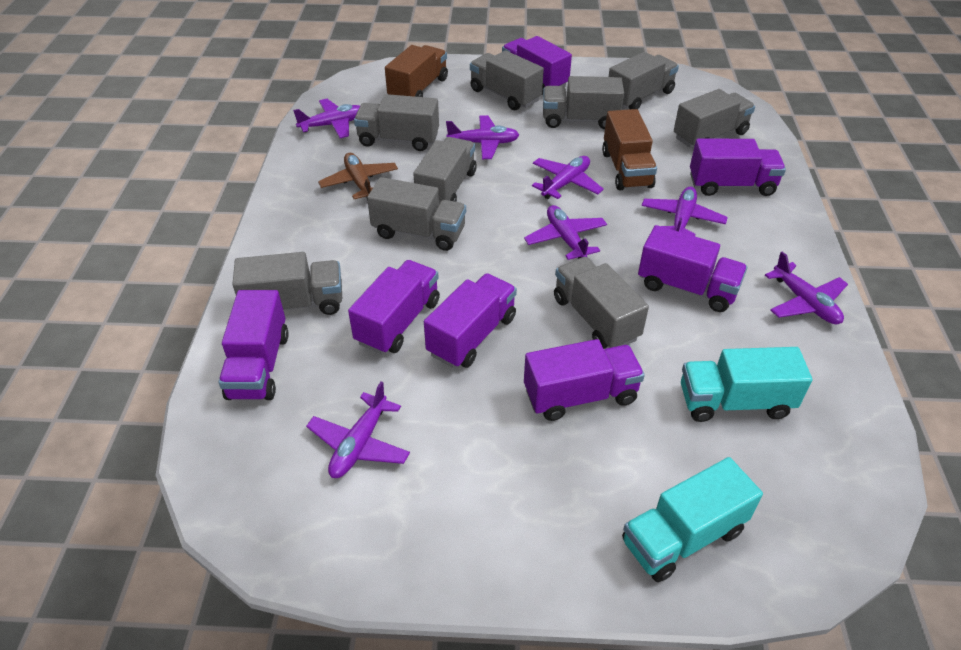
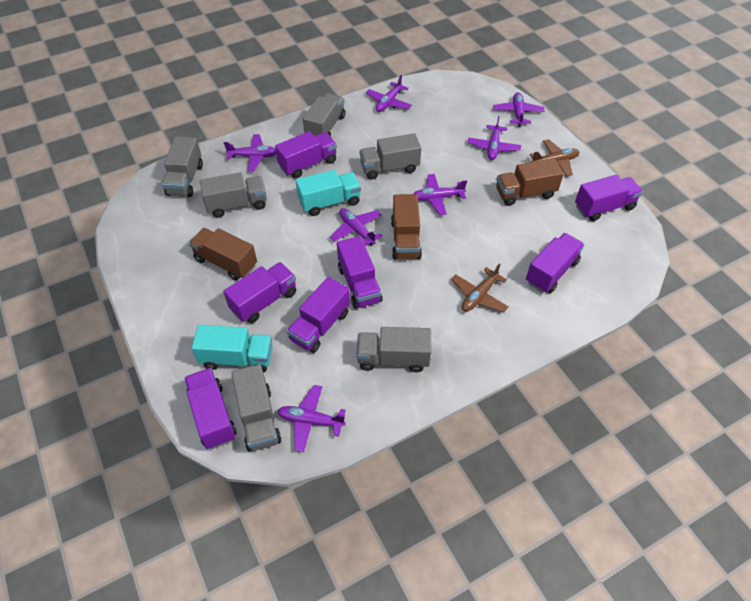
brown plane: [318,153,398,199] = 1 -> [451,263,508,312] [530,139,580,177] = 2
brown truck: [385,45,448,97] [602,109,657,190] = 2 -> [189,228,257,281] [391,194,422,259] [496,158,564,206] = 3
grey truck: [232,252,342,315] [354,94,439,151] [367,177,466,251] [413,137,477,204] [470,50,544,110] [543,76,624,129] [554,257,649,349] [609,52,679,109] [674,89,755,148] = 9 -> [162,136,203,197] [200,172,267,218] [232,364,282,452] [303,93,345,137] [357,327,431,372] [360,133,421,180] = 6

